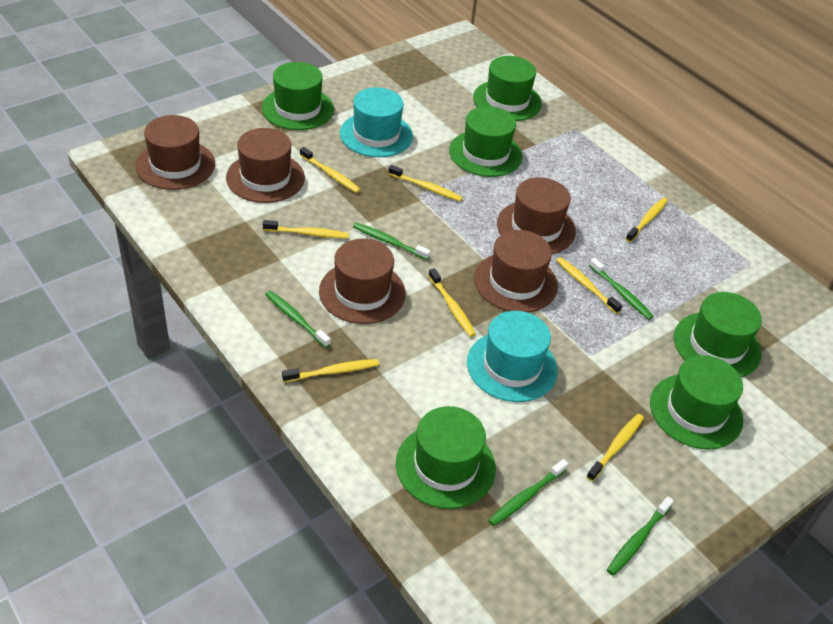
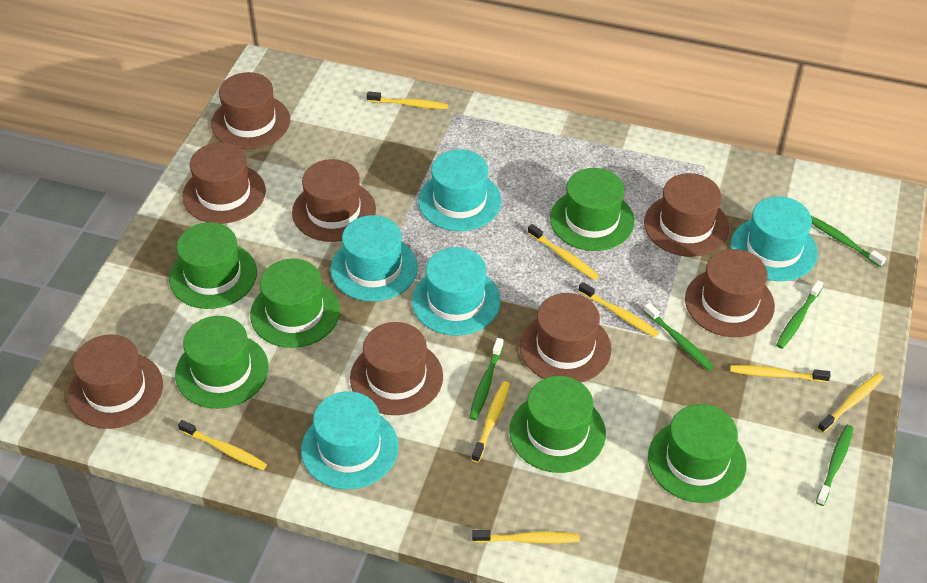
brown hat: [136,115,215,190] [226,128,305,203] [319,239,406,324] [474,230,558,313] [497,177,576,254] = 5 -> [68,334,163,429] [182,142,266,224] [211,72,290,149] [292,159,376,242] [350,322,443,415] [520,293,612,383] [644,173,729,257] [685,249,775,337] = 8
turquoise hat: [340,87,413,157] [467,311,558,402] = 2 -> [301,391,398,489] [330,215,418,301] [412,247,501,336] [418,149,501,231] [731,196,818,281] = 5

